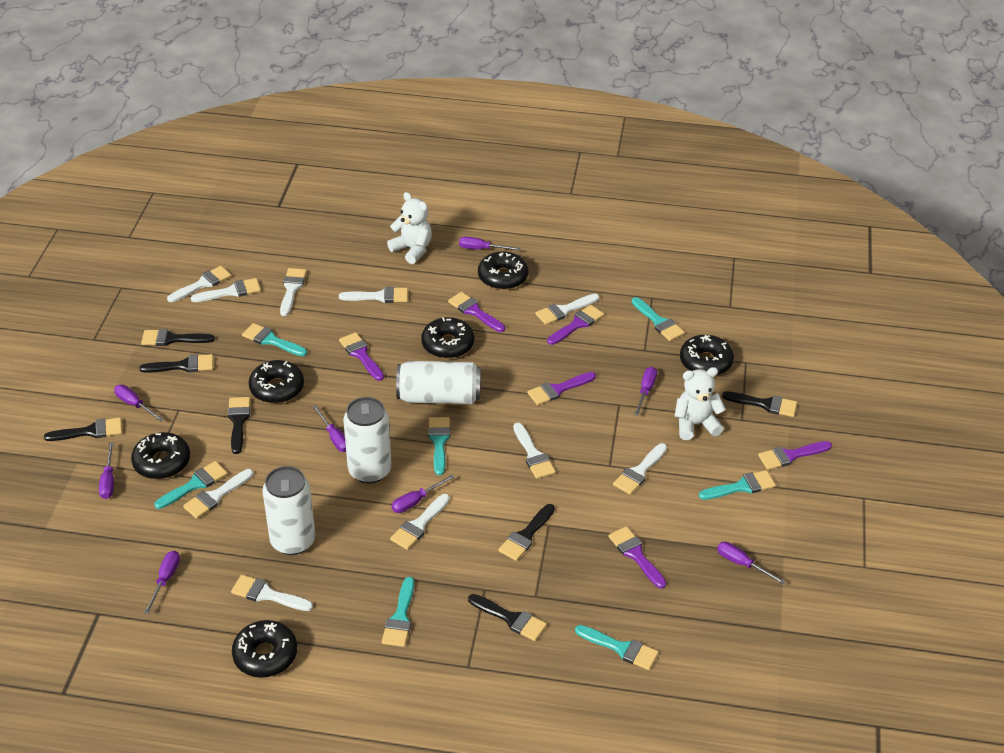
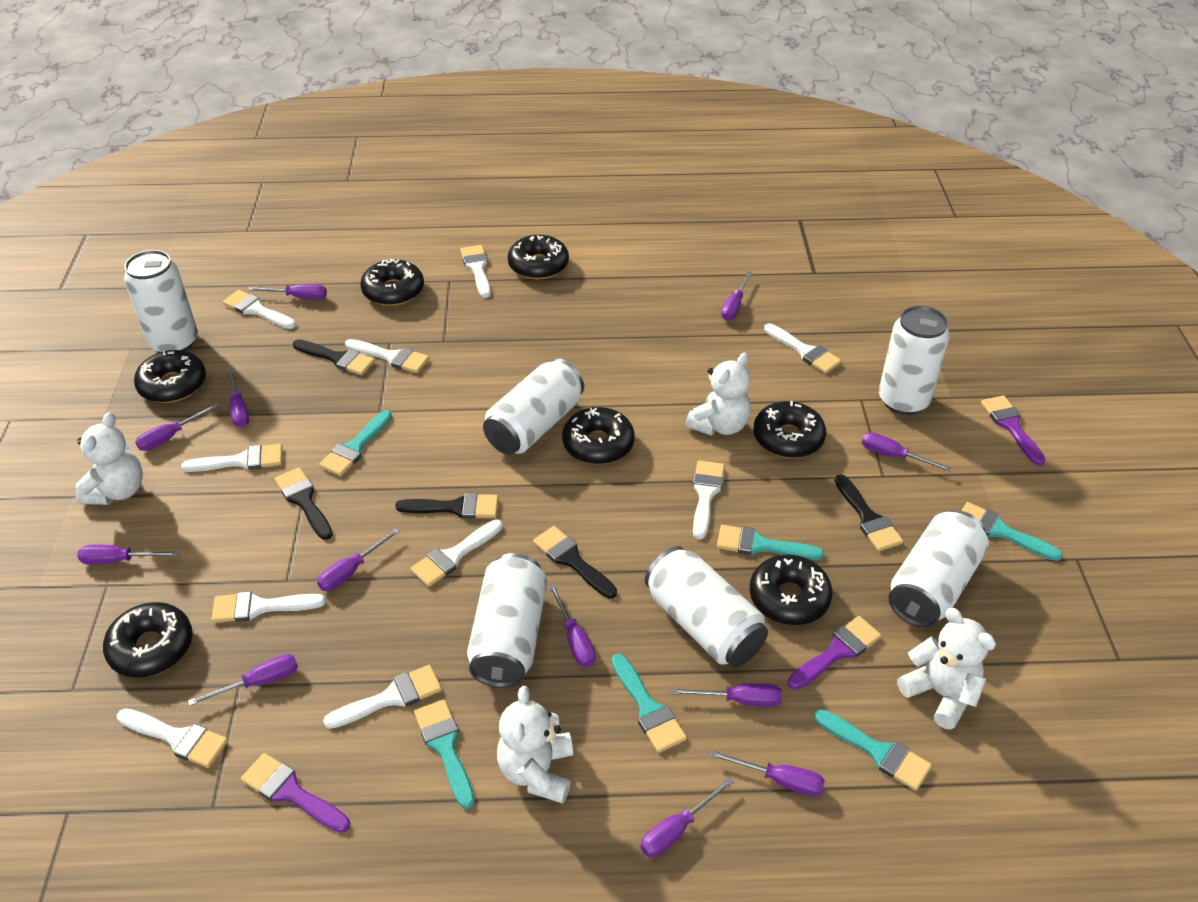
black brush: [44,417,122,441] [140,354,213,373] [141,329,215,346] [228,397,250,454] [468,594,547,641] [498,504,555,561] [722,391,797,417] = 7 -> [275,467,333,540] [293,339,375,375] [395,493,499,519] [533,526,617,599] [835,474,903,551] = 5
black donut: [131,432,190,479] [232,620,297,678] [249,360,304,403] [421,317,475,359] [478,251,529,290] [680,335,734,376] = 6 -> [103,602,193,678] [134,350,206,403] [360,259,424,306] [508,235,569,279] [562,407,634,464] [750,554,832,625] [753,401,826,458] = 7
purple brush: [339,332,384,381] [448,292,505,332] [527,372,596,405] [547,305,604,345] [608,526,666,589] [758,441,832,470] = 6 -> [241,753,350,833] [788,616,882,690] [981,395,1045,466] = 3
purple screwdriver: [99,443,114,499] [114,385,164,421] [144,551,180,614] [313,405,346,452] [392,475,455,513] [459,237,520,251] [634,367,657,416] [717,542,786,585] = 8 -> [77,545,180,565] [135,403,220,451] [188,654,298,706] [227,368,249,427] [248,284,327,300] [317,528,400,591] [549,584,595,667] [641,778,734,857] [672,683,782,707] [710,750,825,796] [721,271,752,321] [862,433,952,472] = 12
turquoise brush: [154,461,228,509] [242,323,307,356] [382,577,414,647] [428,417,450,475] [575,625,659,670] [632,297,685,341] [699,470,776,500] = 7 -> [319,410,392,476] [414,699,475,809] [612,654,687,753] [717,525,824,560] [814,709,932,791] [961,502,1063,561] = 6
white can: [262,466,315,555] [343,397,391,484] [396,361,481,404] = 3 -> [124,250,198,353] [467,553,547,688] [483,359,584,455] [645,546,768,667] [879,306,950,415] [888,510,989,628] = 6
white teddy bear: [387,192,432,264] [674,367,726,440] = 2 -> [75,412,143,505] [497,686,573,804] [685,353,751,436] [897,608,996,730] = 4

